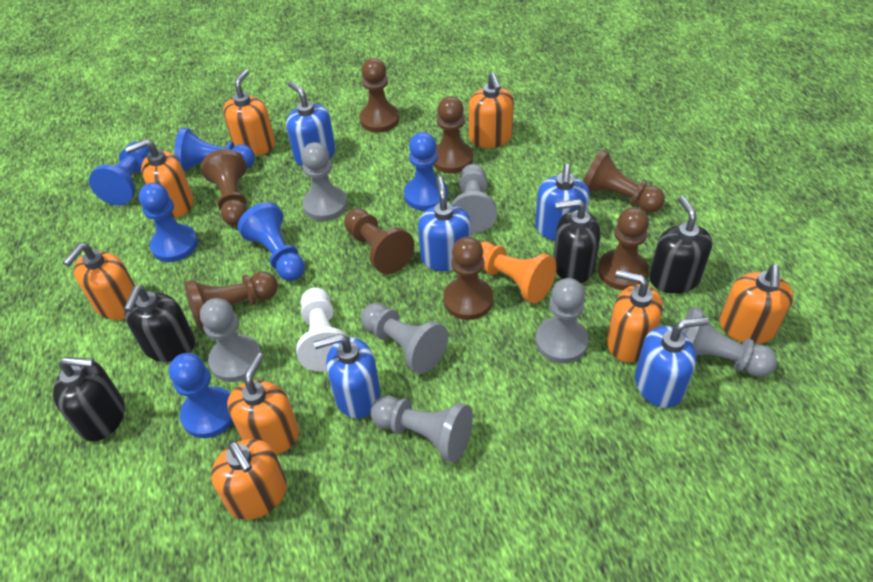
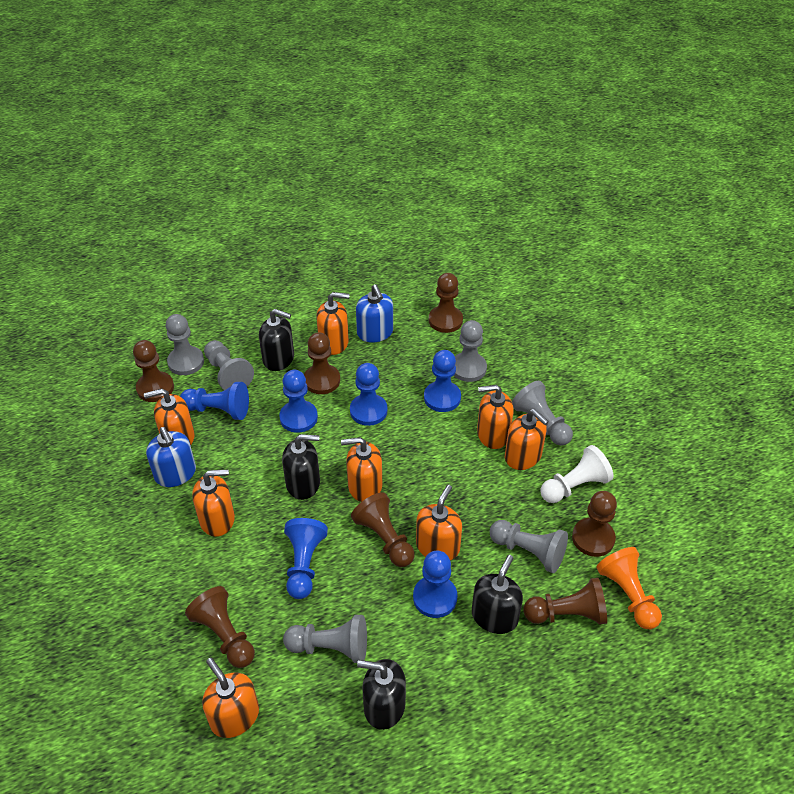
blue soap dispenser: [286,81,336,166] [314,334,381,418] [418,176,471,271] [535,164,590,241] [635,317,709,408] = 5 -> [146,427,196,487] [356,284,393,343] = 2
brown pawn: [184,271,278,330] [201,149,247,226] [344,208,414,274] [359,58,399,132] [433,96,473,173] [443,237,493,320] [583,149,665,213] [598,207,649,290] = 8 -> [133,340,174,402] [185,586,255,668] [304,332,340,394] [351,492,415,567] [429,273,463,333] [524,578,607,625] [572,491,617,557] = 7
grey pawn: [200,298,262,382] [301,142,347,221] [361,303,448,374] [371,396,473,463] [451,164,497,233] [536,278,589,363] [681,307,777,377] = 7 -> [166,314,204,375] [204,340,254,390] [283,615,367,663] [454,320,487,382] [490,520,568,573] [512,381,573,446] = 6

